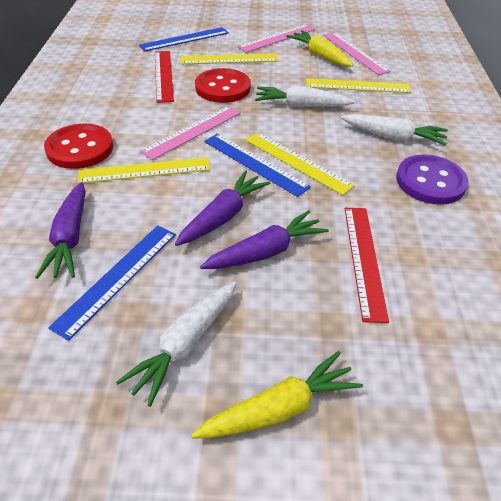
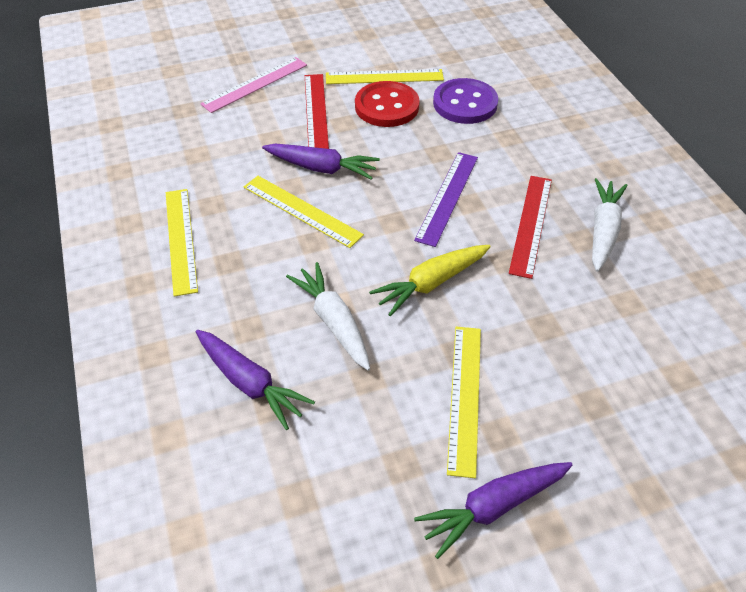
blue ruler: [48,225,176,341] [139,27,229,52] [204,133,311,197] = 3 -> none = 0
pink ruler: [140,106,241,160] [237,24,316,53] [323,32,391,75] = 3 -> [200,57,307,113] = 1
purple ruler: none = 0 -> [414,152,478,247] = 1
red button: [44,123,113,169] [195,68,251,103] = 2 -> [355,81,420,127] = 1
white carrot: [116,282,237,407] [255,85,355,107] [341,114,448,146] = 3 -> [286,262,370,371] [592,178,628,272] = 2
yellow carrot: [191,351,363,439] [286,30,353,67] = 2 -> [369,245,491,316] = 1

